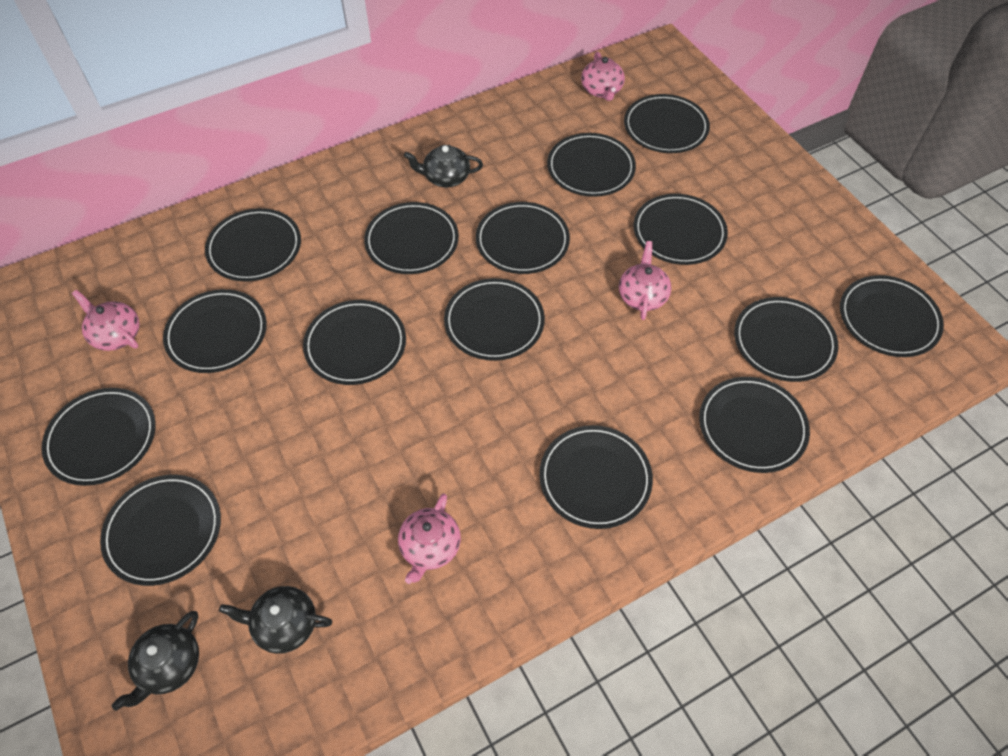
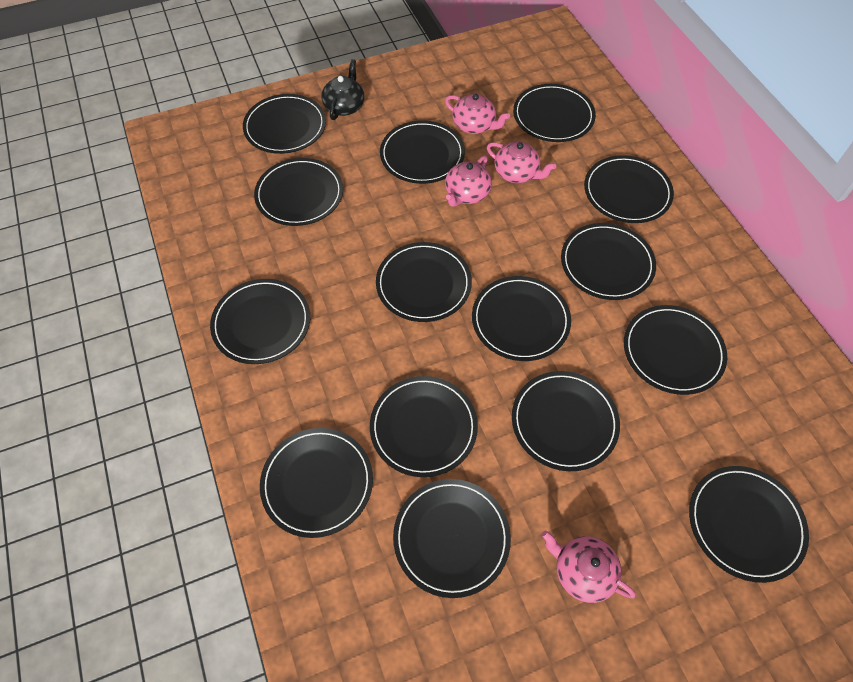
black teapot: [112,611,199,711] [219,586,332,654] [404,145,483,188] = 3 -> [321,59,364,120] = 1

